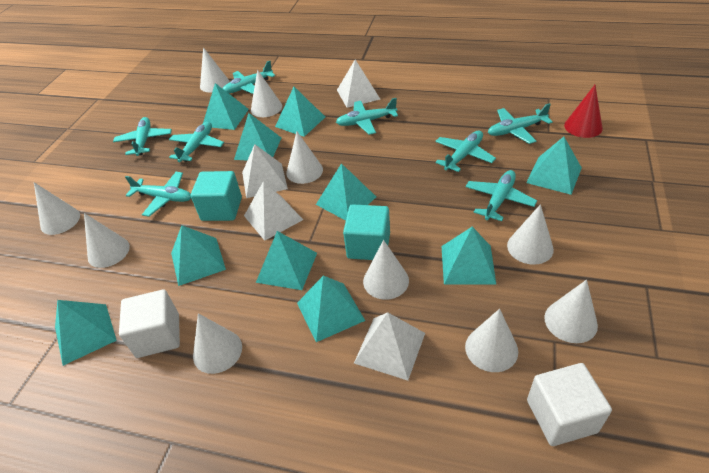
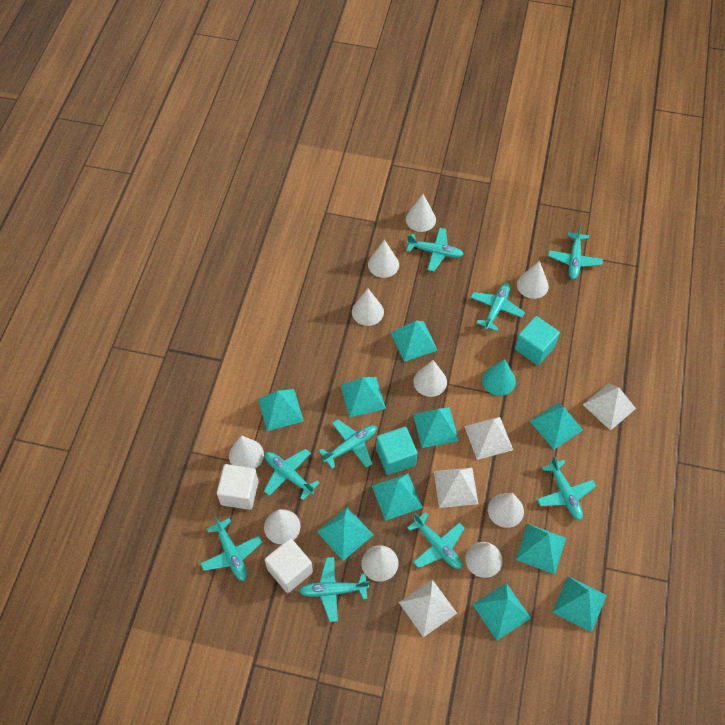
red cone: [564,85,603,138] = 1 -> none = 0
turquoise cone: none = 0 -> [482,359,516,396] = 1
turquoise plane: [113,117,172,156] [125,172,191,217] [169,122,224,162] [223,61,275,94] [336,98,398,135] [435,131,496,172] [465,170,537,221] [488,103,553,144] = 8 -> [200,516,262,581] [264,449,320,500] [299,557,369,622] [319,419,377,469] [407,228,464,272] [407,512,465,569] [471,283,525,331] [537,456,596,521] [548,225,603,279] = 9

